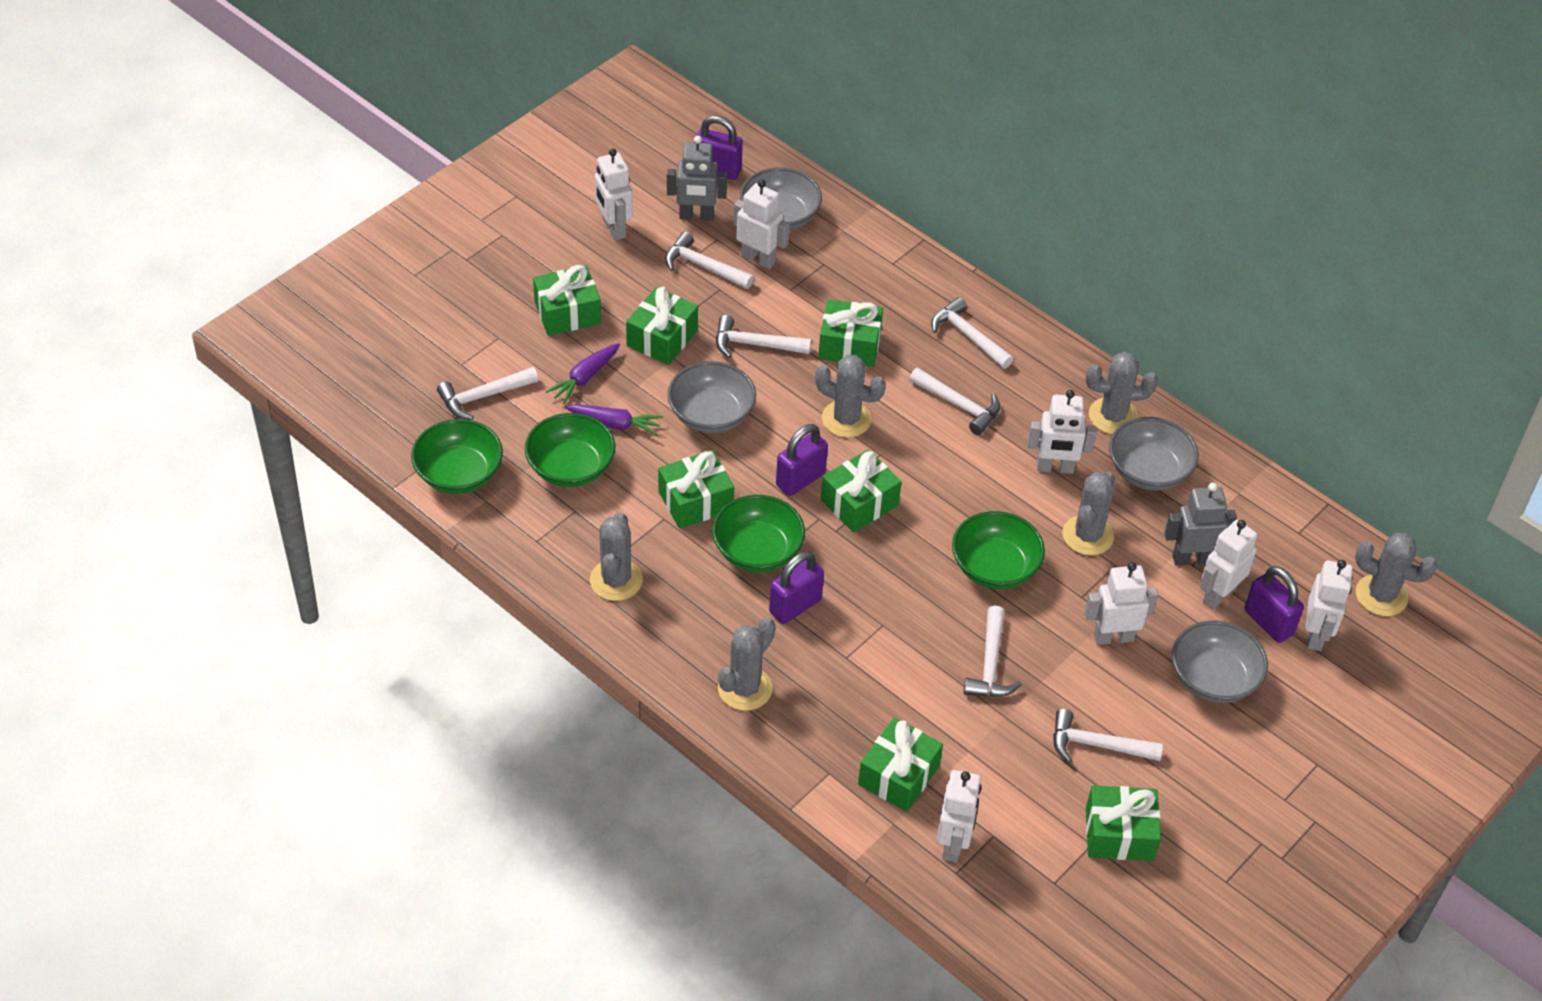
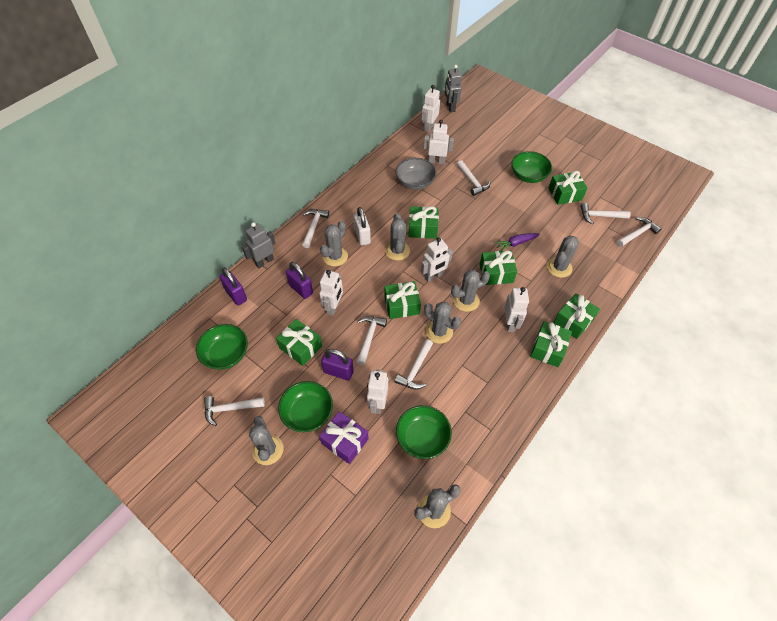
grey bowl: [667,361,756,433] [740,167,822,231] [1109,417,1199,491] [1172,621,1268,703] = 4 -> [396,158,436,190] = 1
grey cactus: [590,512,643,601] [718,617,775,711] [815,355,886,438] [1063,471,1115,556] [1086,352,1158,434] [1355,533,1437,616] = 6 -> [249,416,284,465] [320,221,348,266] [385,213,410,261] [414,484,460,528] [424,301,461,344] [451,270,490,312] [547,236,579,278] = 7
purple carrot: [545,343,620,404] [565,404,663,436] = 2 -> [494,233,540,251] = 1
purple gift: none = 0 -> [319,411,369,464] = 1
purple padlock: [694,116,743,180] [769,551,824,624] [776,424,828,496] [1245,566,1304,643] = 4 -> [219,268,247,306] [286,262,313,299] [321,349,354,381] = 3
white padlock: none = 0 -> [353,207,371,246] = 1
white robot: [595,148,633,241] [734,180,790,269] [937,770,981,862] [1028,390,1097,474] [1085,562,1158,645] [1200,520,1257,610] [1306,560,1353,651] = 7 -> [319,270,343,316] [367,369,388,414] [421,237,453,282] [422,85,440,133] [424,120,454,164] [504,287,529,332] = 6

